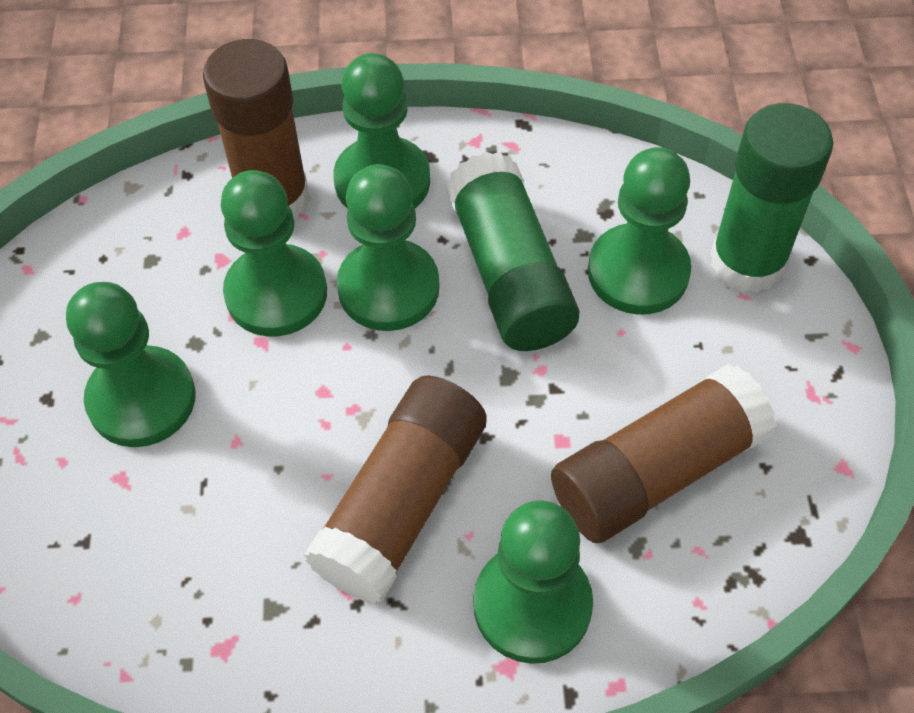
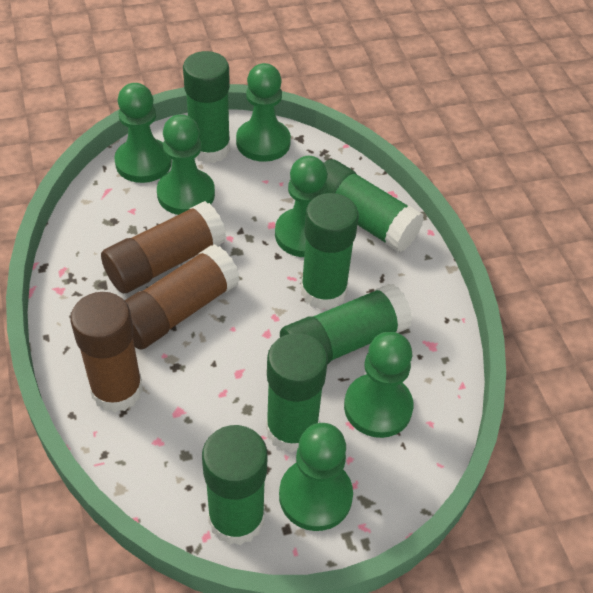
green glue stick: [446,152,580,351] [710,103,833,293] = 2 -> [183,51,230,163] [202,425,268,546] [266,333,328,453] [280,284,412,364] [301,193,359,310] [324,159,424,252] = 6

